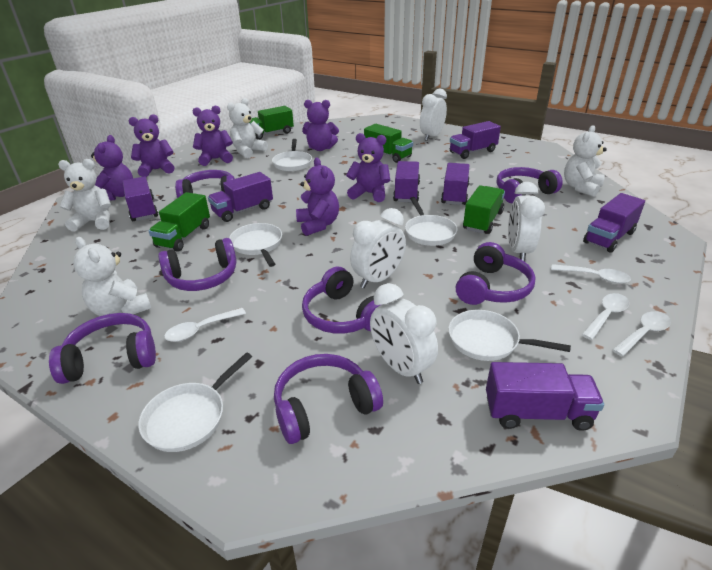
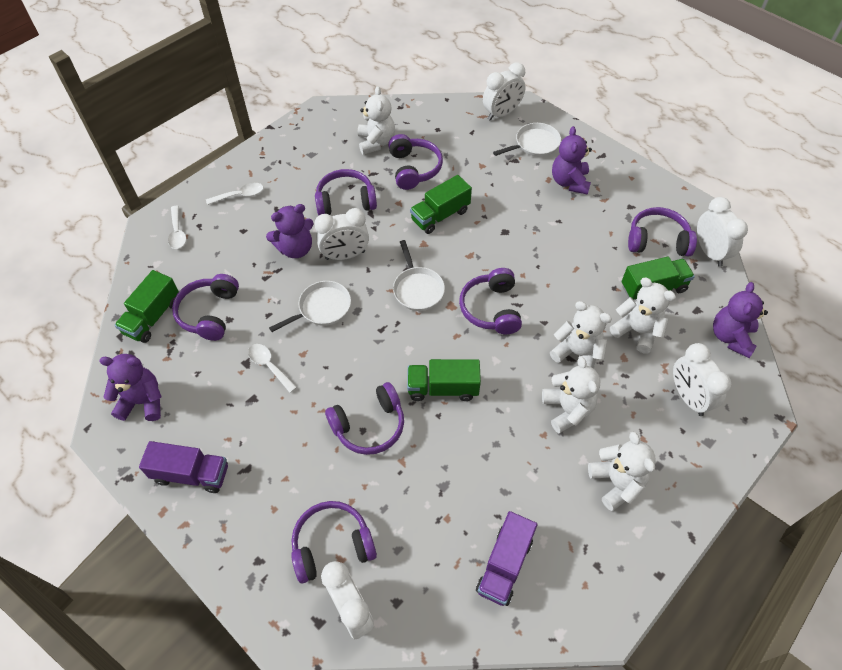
purple teddy bear: [91,135,133,201] [129,114,174,177] [193,106,233,166] [296,158,339,236] [302,100,339,151] [346,133,390,202] = 6 -> [99,354,161,421] [266,204,314,258] [552,126,592,195] [713,282,768,358] = 4
purple truck: [123,176,158,221] [208,172,273,222] [393,161,420,202] [441,163,470,205] [450,121,501,159] [486,362,604,431] [583,193,645,253] = 7 -> [139,441,228,493] [476,511,537,606] = 2
white clock: [350,208,406,288] [370,283,438,384] [420,89,447,141] [508,182,545,262] = 4 -> [314,208,369,260] [321,561,374,640] [483,62,526,121] [673,343,731,416] [697,197,748,267] = 5
white pan: [138,352,252,452] [229,223,282,267] [272,139,312,171] [405,197,458,246] [448,310,571,361] = 5 -> [269,281,351,332] [393,240,445,311] [493,123,561,157] = 3
white spoon: [164,308,246,342] [551,264,631,284] [581,293,629,340] [612,311,671,356] = 4 -> [168,206,186,249] [206,183,263,205] [248,344,297,393] = 3
white teddy bear: [58,159,111,232] [73,237,151,316] [227,98,268,158] [564,125,607,197] = 4 -> [358,86,395,155] [542,356,601,433] [550,301,612,369] [588,432,656,511] [610,278,676,354] = 5

